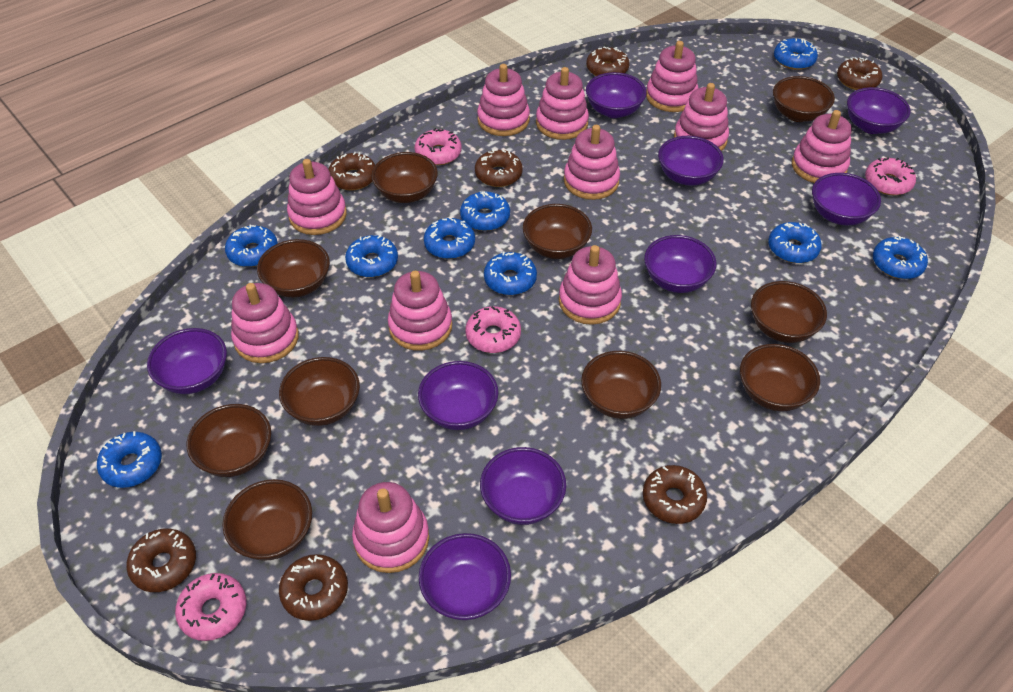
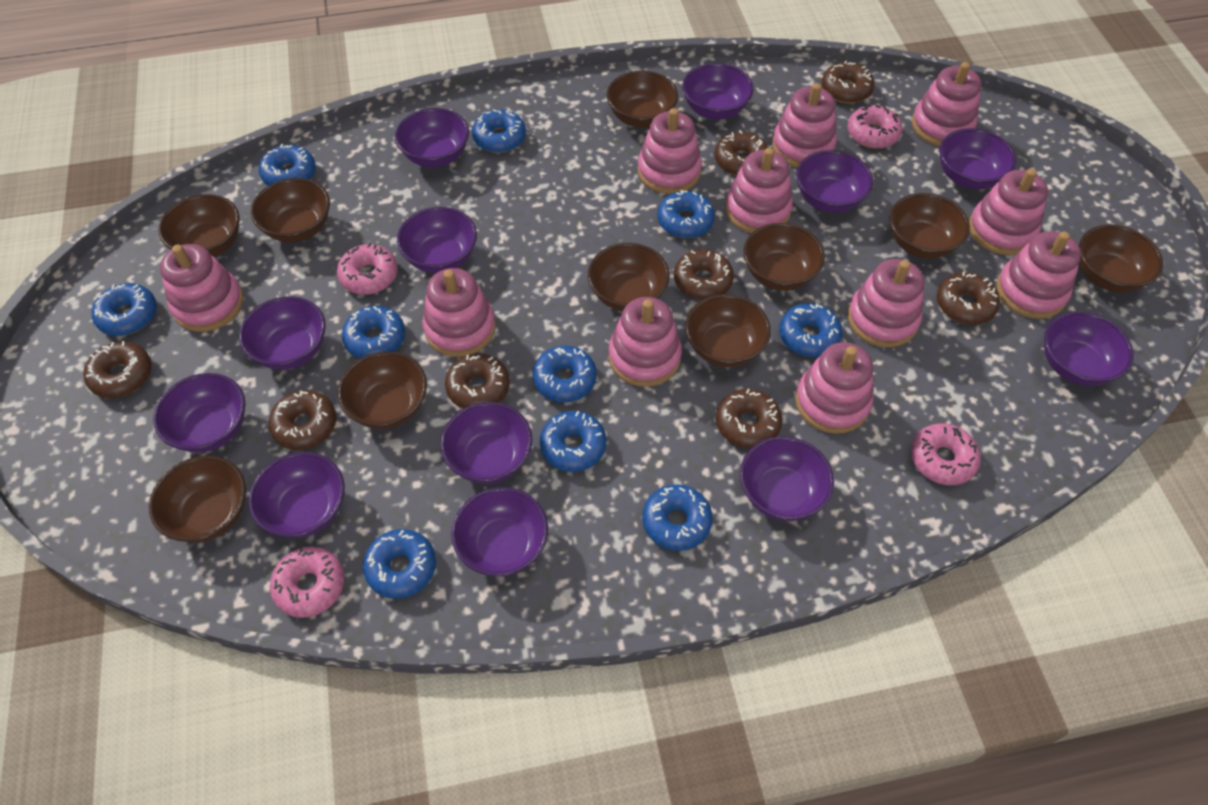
blue donut: [97,431,162,488] [225,225,278,267] [345,235,398,277] [424,217,475,259] [460,191,510,231] [484,252,537,295] [768,222,822,263] [774,38,818,70] [873,236,928,279] = 9 -> [91,283,157,336] [258,144,316,186] [342,306,405,359] [363,529,436,599] [472,109,526,153] [533,346,597,402] [540,411,607,472] [642,484,713,551] [657,190,715,238] [779,303,842,357] = 10
brown donut: [126,528,196,592] [279,554,348,621] [328,152,375,190] [475,149,523,187] [586,47,629,76] [643,465,707,524] [837,57,883,90] = 7 -> [84,341,152,398] [268,390,336,450] [445,354,510,409] [674,249,734,300] [715,130,768,176] [716,389,782,449] [822,60,875,103] [937,272,1000,325] = 8
purple bowl: [147,328,227,394] [418,361,499,430] [419,533,511,620] [480,447,566,525] [586,72,647,118] [644,235,716,293] [658,136,724,186] [812,173,881,225] [847,87,910,134] = 9 -> [153,373,245,453] [239,296,326,370] [249,452,345,538] [395,108,469,167] [397,207,477,273] [441,402,532,484] [451,487,548,577] [682,63,754,119] [740,436,834,521] [796,150,873,213] [940,128,1016,189] [1044,311,1134,386] = 12

